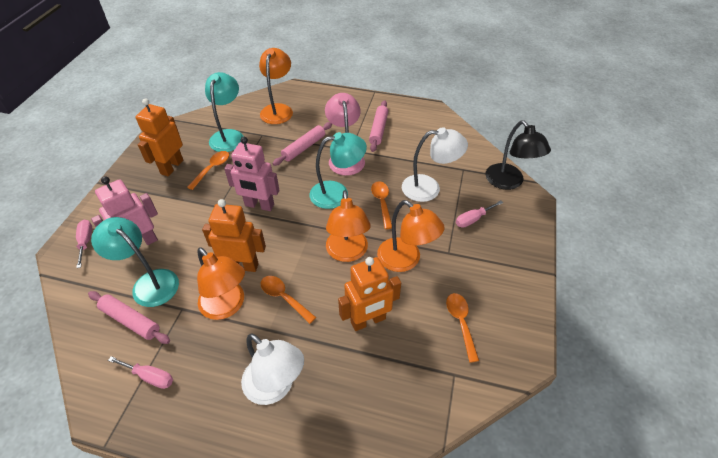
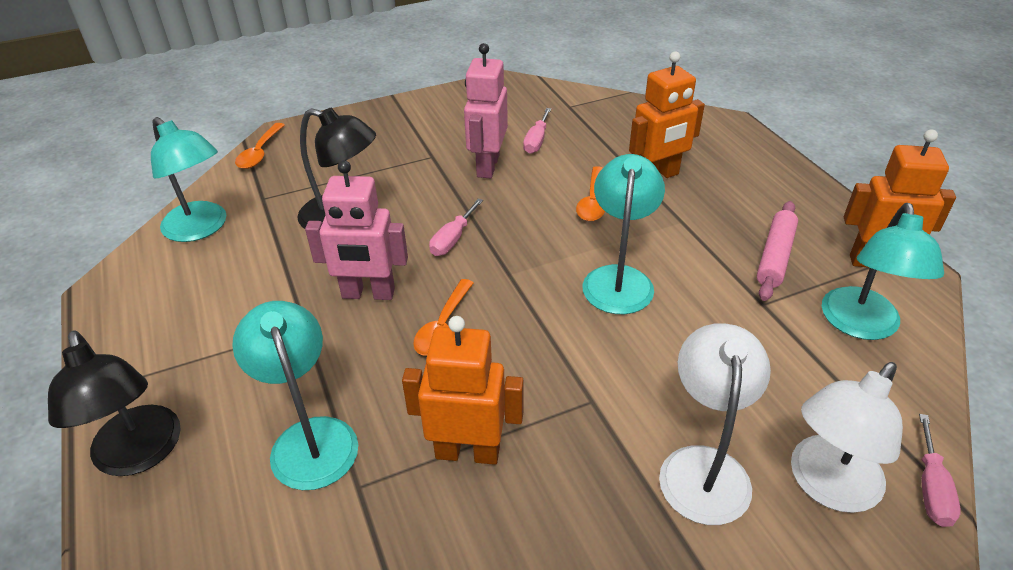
black lamp: [485,120,551,190] = 1 -> [48,330,181,476] [297,108,376,229] = 2
orange lamp: [197,247,245,320] [259,48,293,124] [326,190,371,262] [377,200,445,272] = 4 -> none = 0
orange spoon: [187,151,229,190] [260,276,316,324] [371,181,392,229] [446,293,479,363] = 4 -> [235,123,285,169] [413,279,474,356] [576,166,605,221] = 3
pink lamp: [325,93,365,176] = 1 -> none = 0
pink rolling pin: [88,291,170,344] [272,122,332,166] [369,100,388,152] = 3 -> [757,201,798,301] = 1
turquoise lamp: [91,217,179,307] [205,72,244,152] [310,132,367,209] = 3 -> [151,117,226,242] [232,301,358,490] [582,154,665,314] [822,203,944,340] = 4

